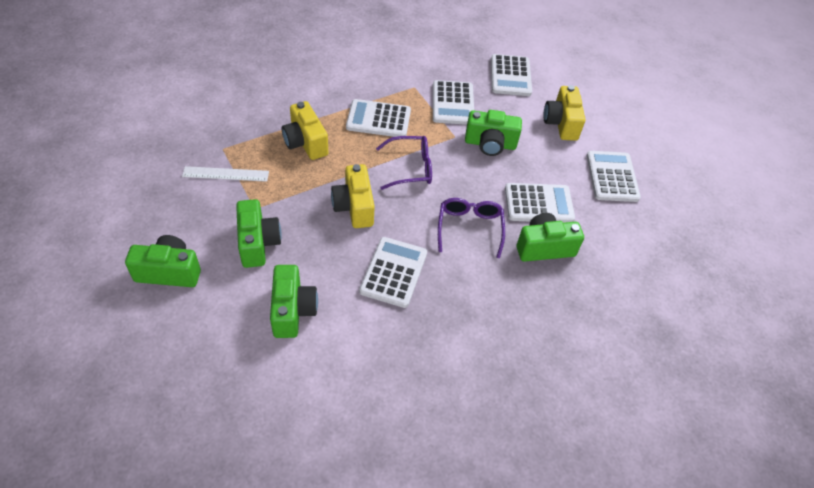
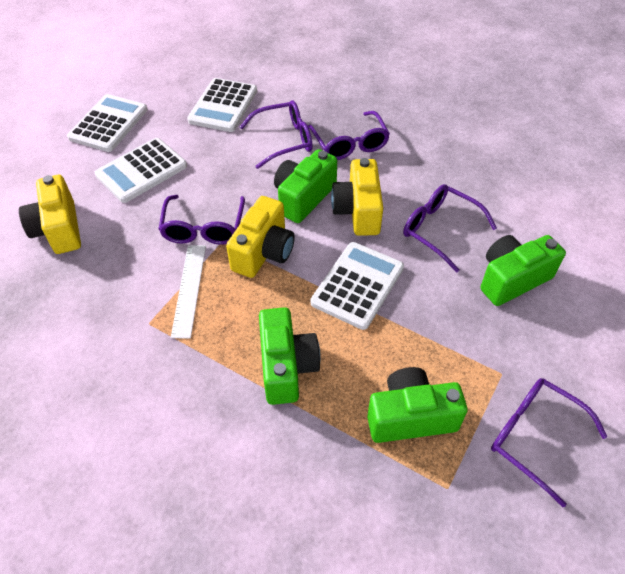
green camera: [125,235,201,287] [236,199,282,268] [270,265,318,338] [465,110,522,156] [517,213,584,262] = 5 -> [259,307,321,405] [274,149,337,223] [367,367,467,443] [480,235,566,306] = 4
purple glasses: [376,136,432,190] [438,198,505,258] = 2 -> [159,195,245,245] [240,100,313,169] [308,111,390,160] [403,184,497,272] [491,378,608,507] = 5
white calculator: [346,99,411,137] [359,237,427,308] [433,80,474,125] [491,54,532,96] [505,183,575,223] [587,151,641,202] = 6 -> [67,94,148,152] [95,138,187,203] [187,78,257,132] [311,242,404,330] = 4

